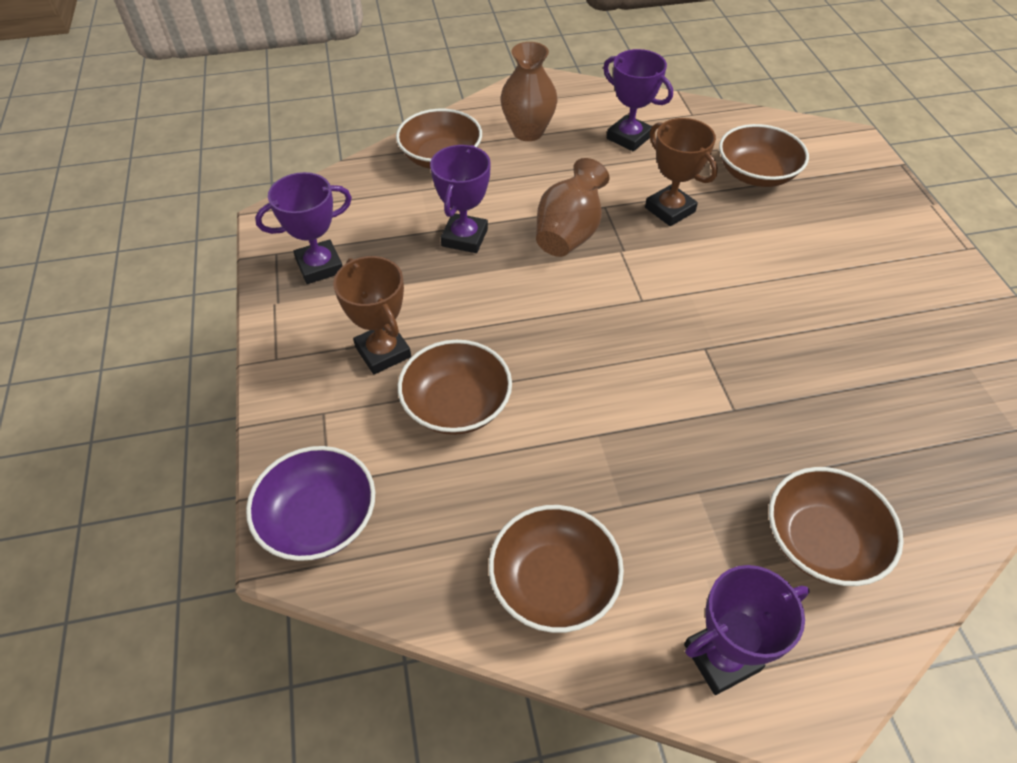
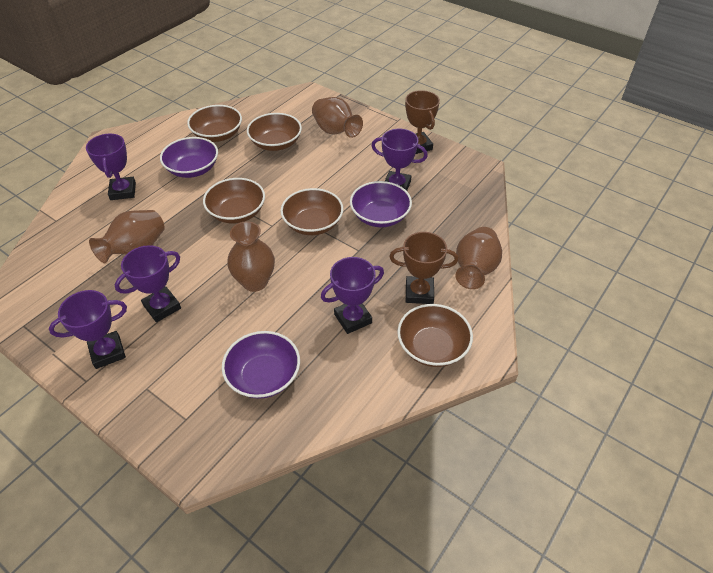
brown vase: [501,42,558,141] [536,158,610,257] = 2 -> [89,210,165,263] [227,221,275,292] [312,97,363,138] [456,227,502,289] = 4
purple bowl: [246,446,375,561] = 1 -> [160,137,218,178] [222,331,300,399] [350,181,412,227] = 3
purple trophy: [255,172,352,284] [430,145,491,253] [603,49,673,151] [684,565,809,695] = 4 -> [49,290,127,369] [86,134,136,200] [115,245,181,322] [321,257,384,334] [371,129,428,191] = 5

